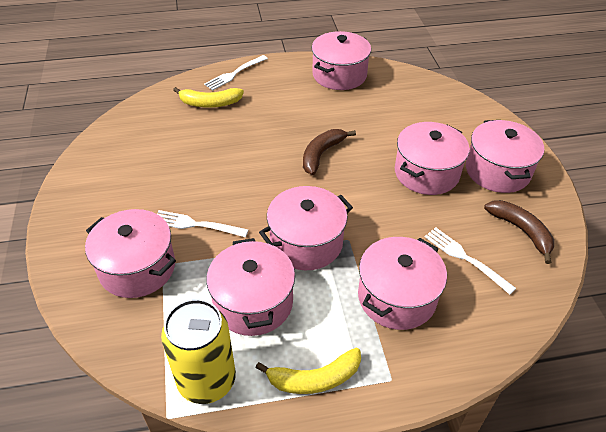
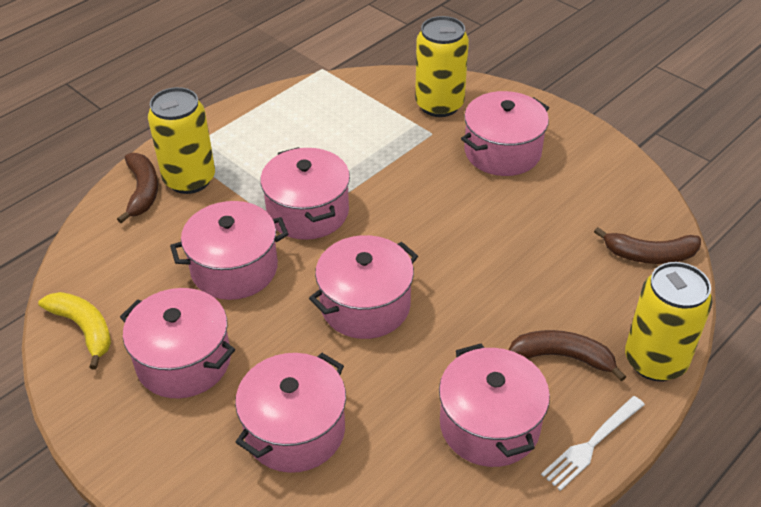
brown banana: [303,129,356,175] [484,200,554,264] = 2 -> [117,153,158,223] [509,330,626,381] [594,227,701,264] = 3
white fork: [158,210,248,237] [204,55,268,91] [425,227,516,294] = 3 -> [541,396,645,491] = 1
yellow banana: [173,87,244,108] [255,348,361,394] = 2 -> [38,292,111,370] = 1
yellow can: [161,299,236,404] = 1 -> [148,87,215,194] [415,16,469,117] [625,262,713,381] = 3

